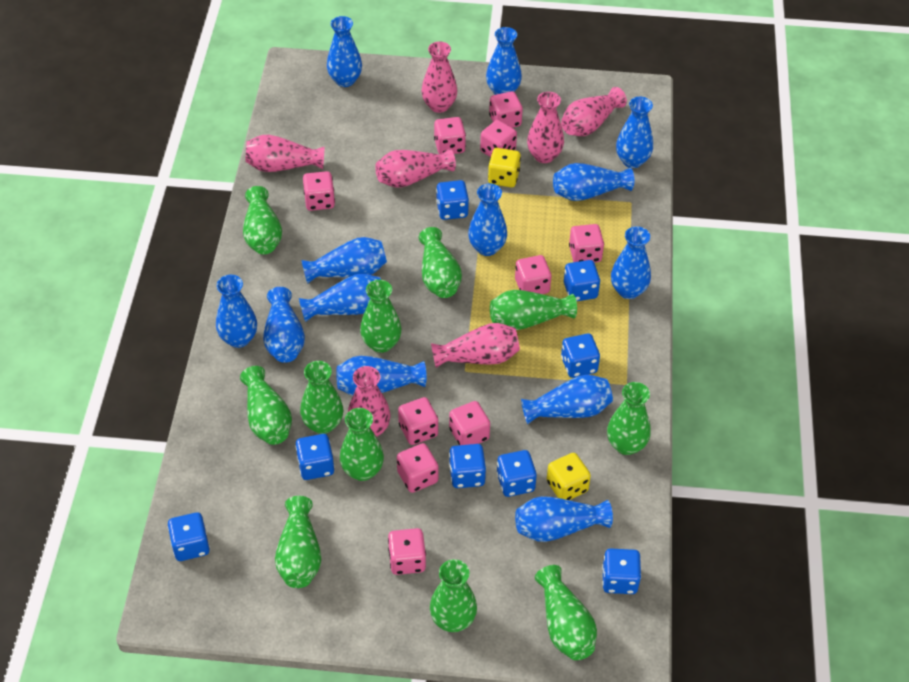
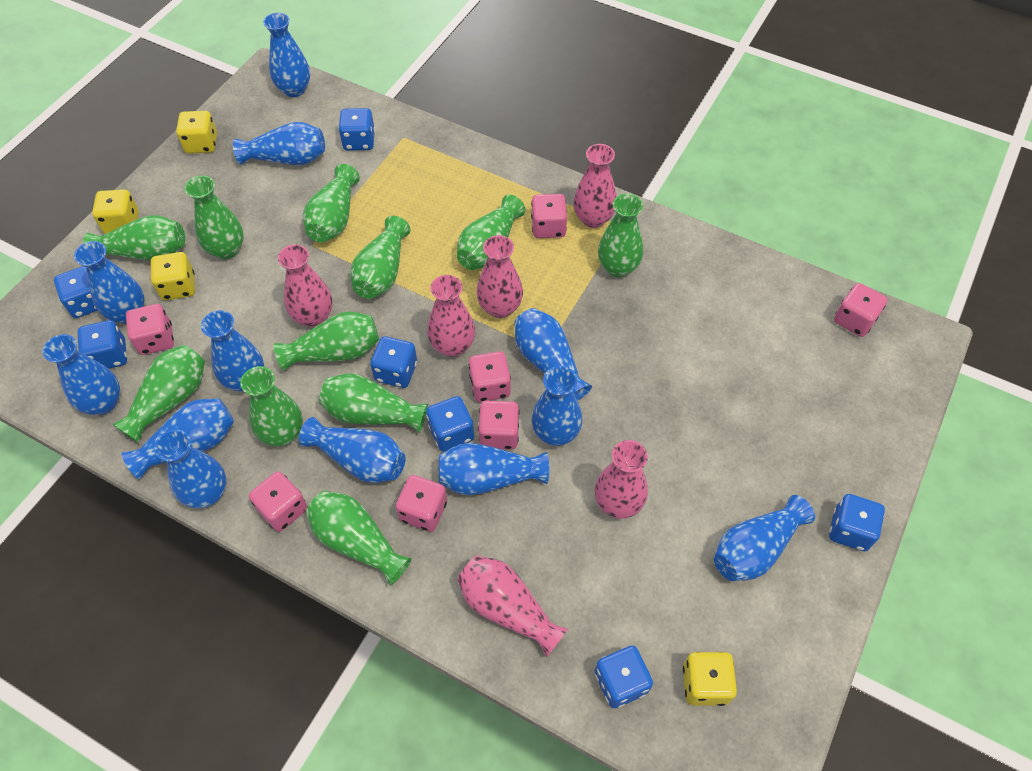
blue dice: [168,512,210,561] [295,434,334,480] [436,180,469,220] [449,444,486,488] [497,450,537,497] [561,333,600,378] [564,260,600,301] [602,548,641,594] = 8 -> [54,266,97,318] [77,320,127,369] [339,108,375,151] [370,336,417,388] [426,396,474,452] [595,646,653,708] [829,494,885,551] = 7
blue vase: [216,275,257,348] [263,287,305,363] [299,274,381,322] [301,237,387,284] [327,16,362,87] [336,356,426,396] [468,183,507,256] [486,27,522,95] [515,496,613,542] [521,375,613,424] [553,163,634,201] [611,226,651,299] [616,97,653,168] = 13 -> [43,334,120,415] [74,241,145,324] [122,398,234,480] [154,430,226,508] [201,310,264,392] [233,122,325,165] [263,13,310,97] [299,417,405,483] [438,443,549,495] [514,308,592,401] [532,366,582,446] [714,495,815,581] = 12
pink dice: [303,171,335,211] [388,528,426,575] [397,443,438,493] [398,397,438,445] [434,117,466,154] [449,401,490,445] [480,120,517,157] [489,91,523,128] [515,255,551,294] [569,224,604,263] = 10 -> [126,304,174,355] [249,471,307,532] [395,475,447,532] [468,351,511,402] [478,401,519,450] [531,194,567,238] [834,283,888,337] = 7
pink vase: [245,135,325,172] [348,366,391,437] [375,149,456,188] [421,42,457,113] [431,323,520,368] [527,92,564,163] [561,87,627,136] = 7 -> [278,244,333,327] [427,275,475,357] [457,555,568,657] [476,235,523,318] [573,144,617,228] [594,440,648,519] = 6
yellow dice: [488,148,521,187] [547,453,591,500] = 2 -> [92,189,139,234] [151,252,195,300] [176,111,217,154] [683,652,737,706] = 4

